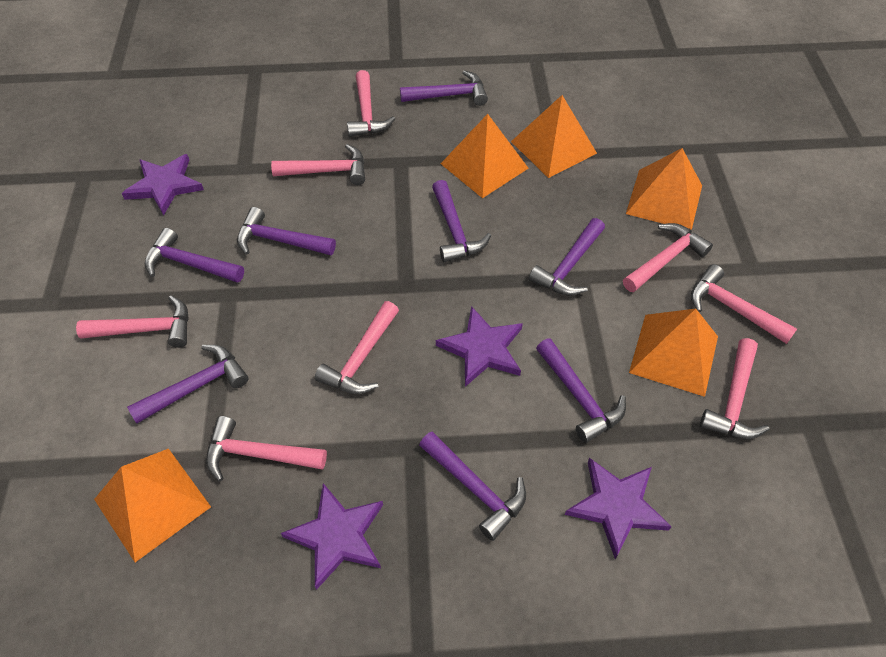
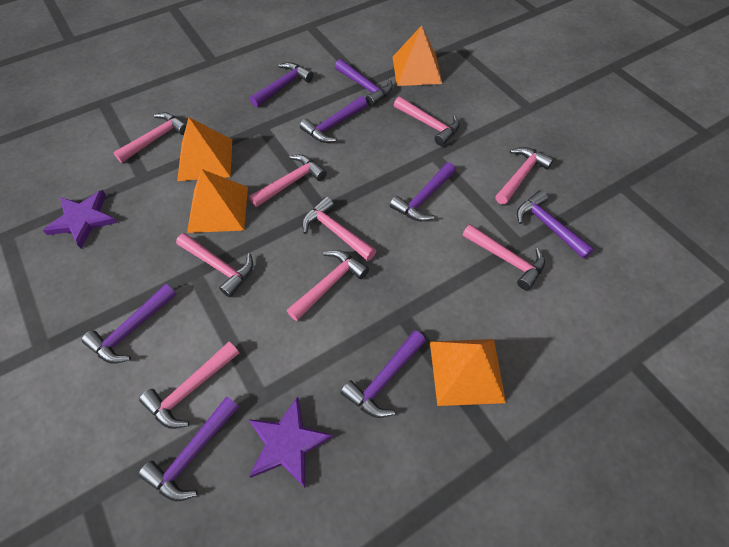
orange pyramid: [94,449,211,562] [441,114,529,198] [511,95,597,178] [626,148,702,231] [629,309,718,397] = 5 -> [177,117,232,181] [187,169,248,233] [393,25,442,86] [430,339,506,406] = 4
pink hammer: [76,296,189,348] [206,416,327,482] [271,144,365,185] [315,301,399,394] [347,70,395,137] [623,223,713,292] [691,264,797,344] [700,338,769,439] = 8 -> [113,112,187,163] [139,342,239,429] [176,233,253,297] [249,155,327,207] [287,250,369,321] [302,196,376,261] [394,97,460,146] [462,224,545,290] [495,147,554,205] = 9
purple star: [122,154,204,215] [281,483,383,590] [436,306,523,387] [565,458,672,559] = 4 -> [43,190,118,248] [248,396,333,487] = 2

